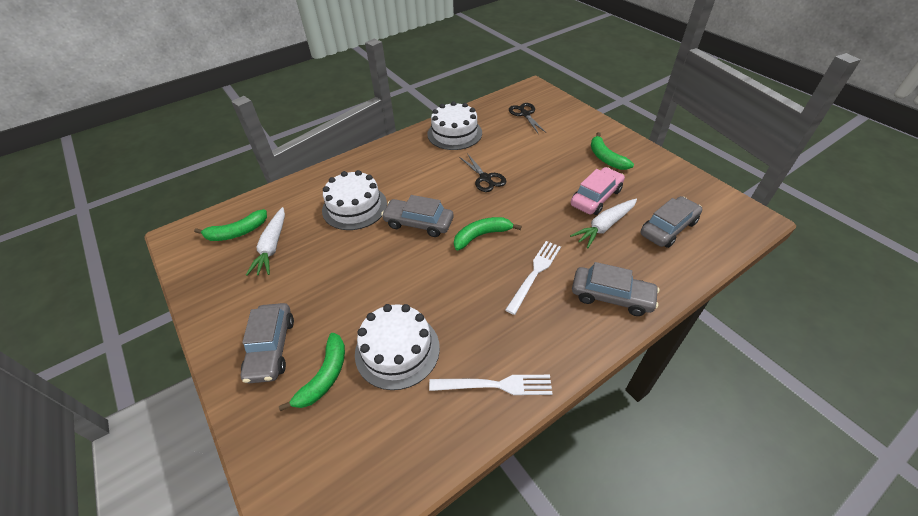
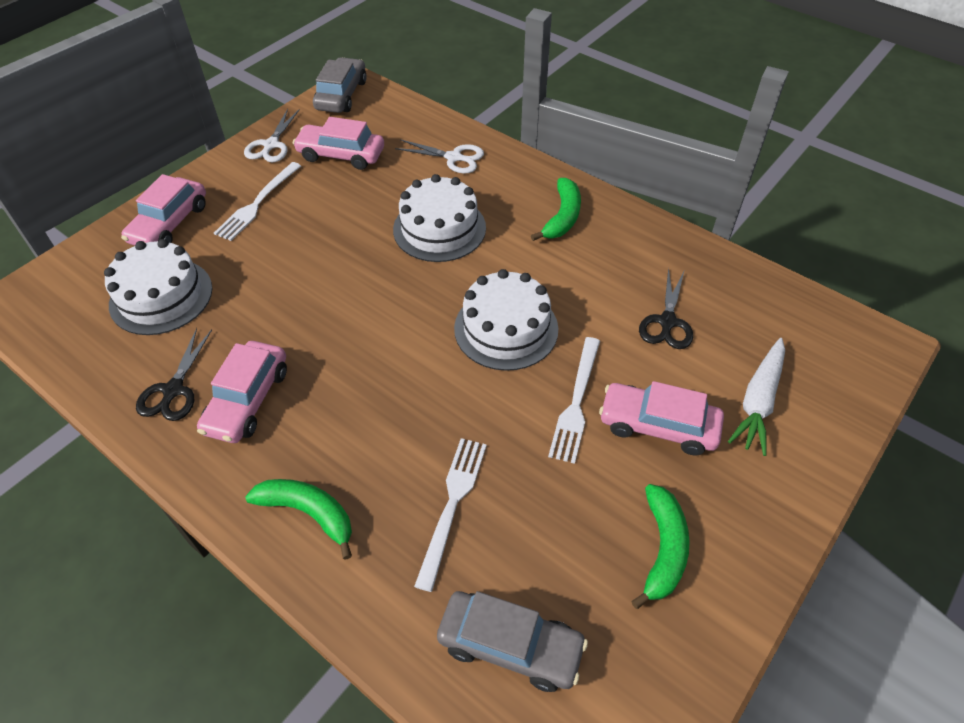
green banana: [194,209,267,241] [279,333,345,411] [454,217,522,250] [591,132,634,170] = 4 -> [245,479,352,560] [531,178,581,241] [631,484,690,609] = 3
grey car: [241,303,294,383] [381,195,454,237] [572,262,660,316] [641,196,702,248] = 4 -> [313,57,366,113] [437,591,588,692] = 2
pink car: [571,167,625,215] = 1 -> [121,174,206,246] [197,341,287,443] [293,117,384,170] [599,381,724,456] = 4
white carrot: [246,207,285,276] [570,199,637,248] = 2 -> [728,338,785,456] = 1
white fork: [429,375,552,395] [505,241,561,315] = 2 -> [214,162,301,241] [414,438,487,592] [548,337,600,464] = 3
white scissors: none = 0 -> [244,109,300,162] [395,139,484,174] = 2

